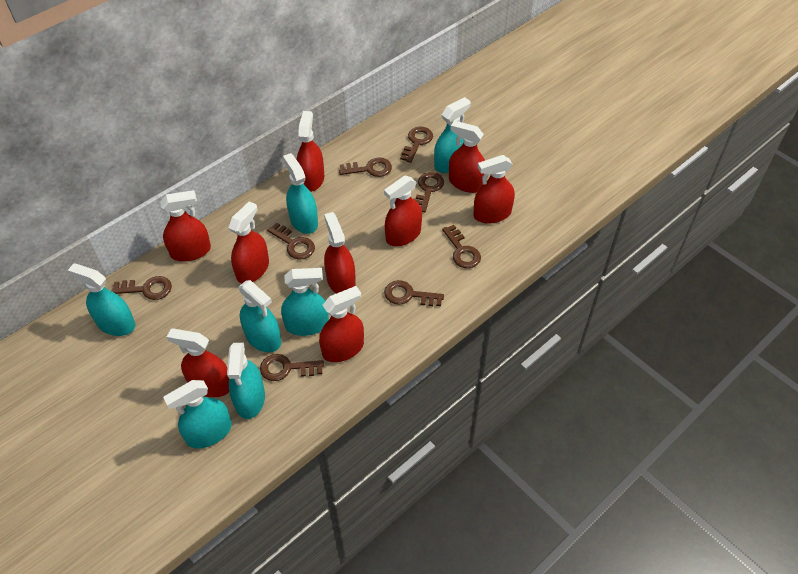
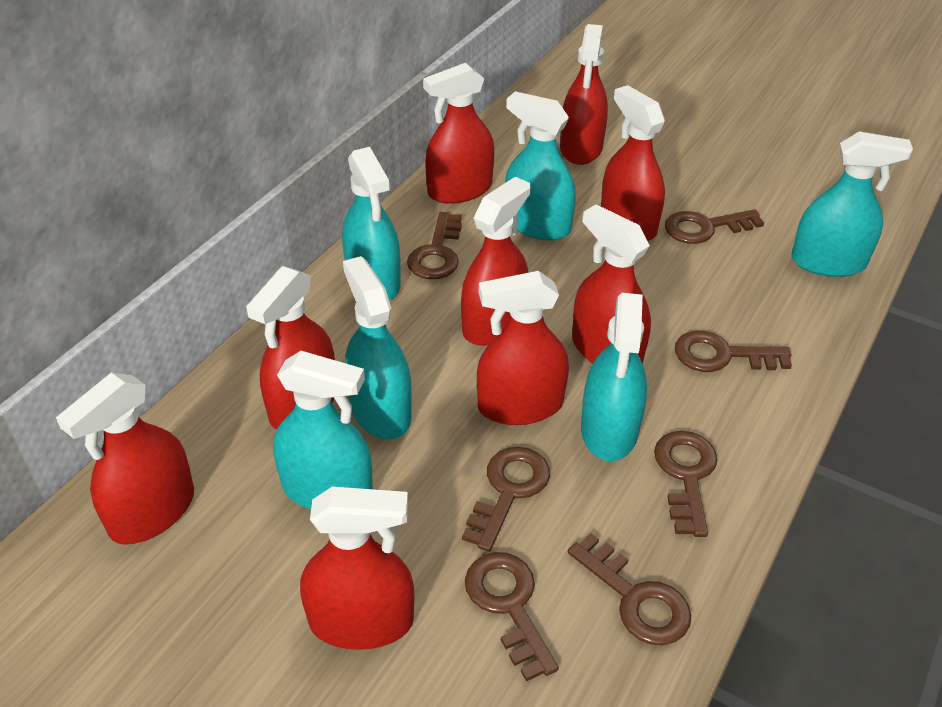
brown key: [111,276,172,300] [260,354,324,381] [267,223,315,259] [339,157,392,177] [384,280,444,306] [400,127,433,163] [416,172,444,212] [442,225,481,268] = 8 -> [407,212,462,279] [462,447,550,552] [465,552,559,681] [568,533,691,645] [654,431,718,537] [665,209,764,244] [675,331,792,372] = 7
turquoise spray bottle: [68,264,135,336] [163,380,232,449] [227,343,265,419] [239,280,281,352] [281,268,329,336] [283,153,318,234] [434,97,471,173] = 7 -> [273,351,373,509] [342,147,401,300] [343,256,412,439] [505,91,576,240] [581,293,647,461] [791,132,913,277] = 6

